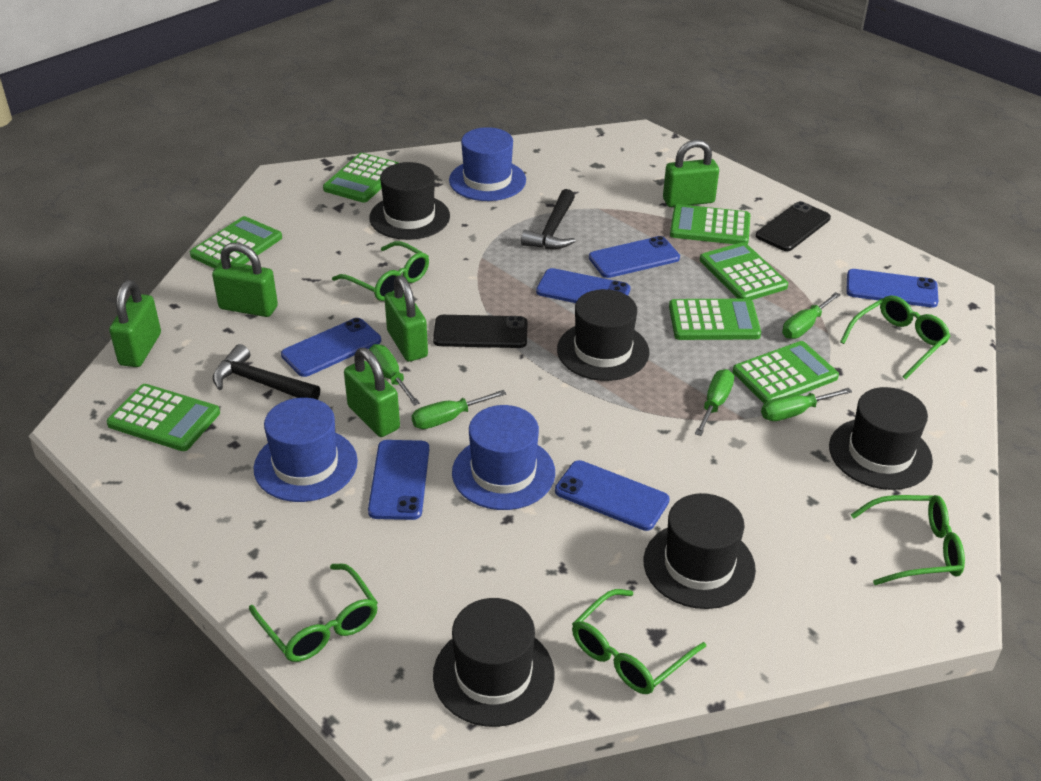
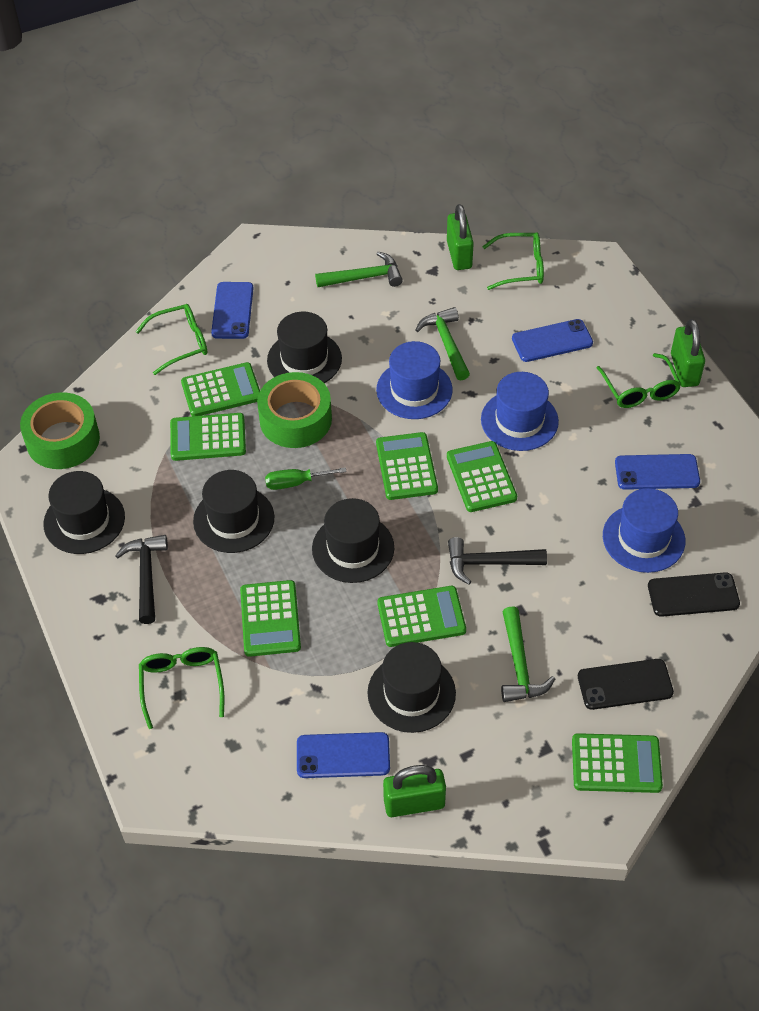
blue phone: [281,318,381,377] [368,440,429,520] [536,268,631,303] [555,460,670,531] [589,236,680,278] [846,269,938,308] = 6 -> [211,282,254,339] [297,732,390,778] [512,319,593,362] [615,454,700,490] = 4
green glasses: [249,564,378,662] [332,241,429,301] [572,589,706,694] [840,295,951,379] [851,495,965,585] = 5 -> [135,304,208,375] [139,647,224,729] [482,232,544,290] [597,353,681,408] = 4
green hammer: none = 0 -> [315,252,403,287] [416,307,470,381] [501,606,555,702] = 3
green padlock: [109,280,161,367] [212,243,278,317] [344,348,400,437] [384,275,428,362] [663,139,719,207] = 5 -> [383,765,446,817] [447,204,474,270] [671,319,705,387] = 3
green screwdriver: [369,344,420,406] [411,390,506,429] [695,369,734,436] [761,388,852,421] [782,292,841,339] = 5 -> [265,467,347,490] = 1
green tape: none = 0 -> [20,392,100,469] [257,372,332,448] = 2

